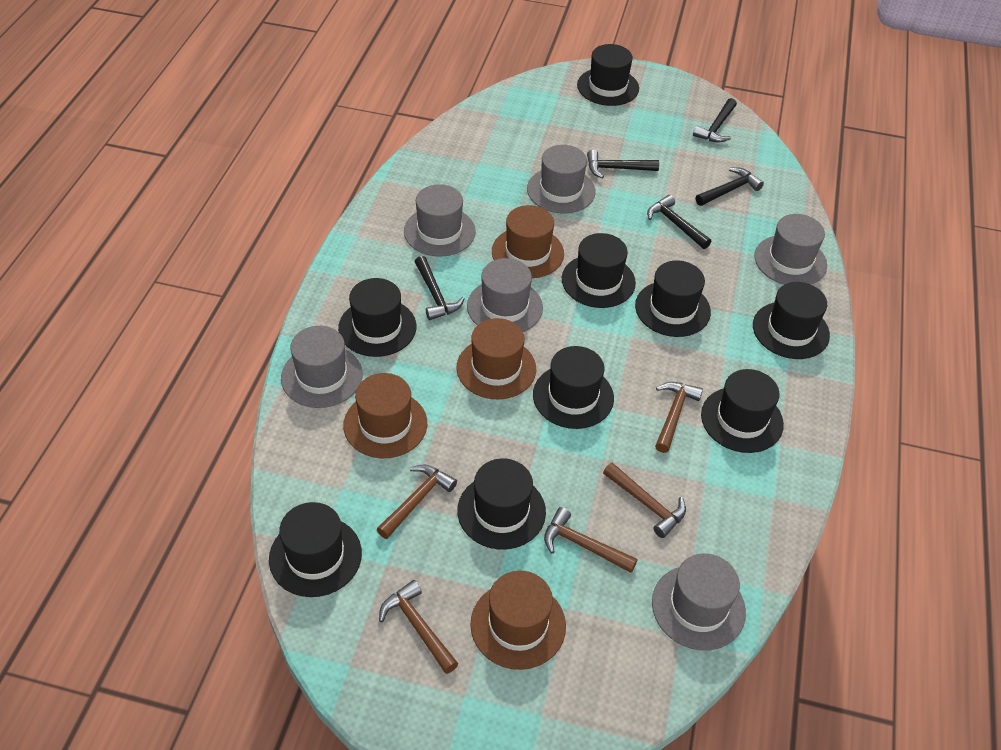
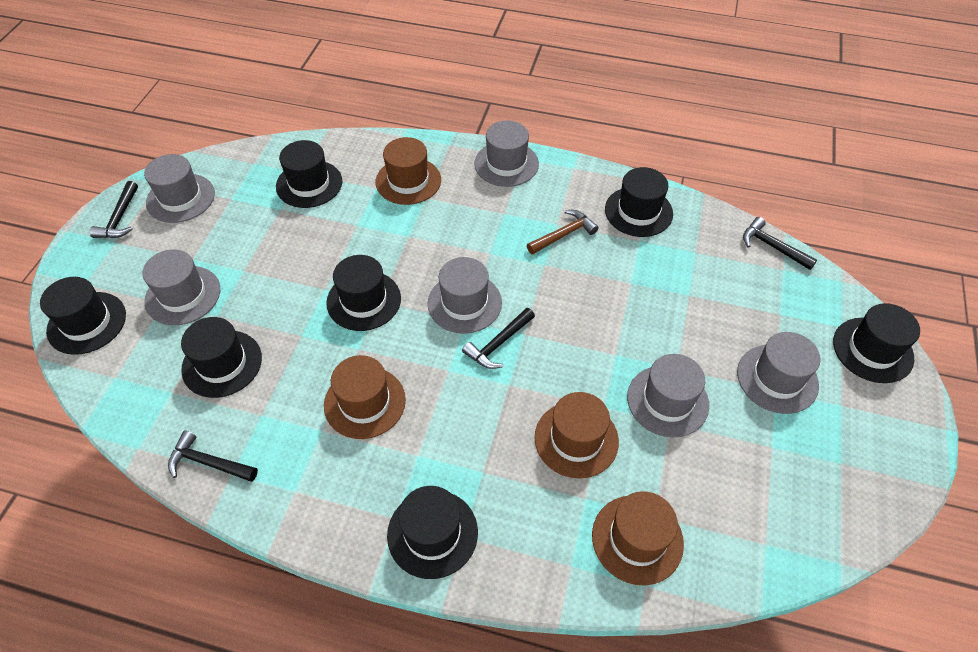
black hammer: [415,256,465,320] [587,150,659,178] [647,195,711,249] [693,98,737,143] [695,167,764,206] = 5 -> [90,181,138,238] [168,430,258,482] [462,308,535,369] [743,217,817,270] = 4
black hat: [269,502,362,597] [338,278,416,357] [457,459,546,550] [533,346,614,429] [562,233,636,308] [577,44,639,106] [635,260,711,337] [701,369,784,453] [753,282,830,359] = 9 -> [40,277,126,355] [181,317,262,398] [276,140,342,208] [326,255,401,331] [387,486,478,579] [605,167,673,237] [833,303,920,383] = 7
brown hammer: [376,464,457,539] [379,580,459,674] [544,507,638,573] [603,463,686,538] [655,382,703,453] = 5 -> [527,210,599,255] = 1

